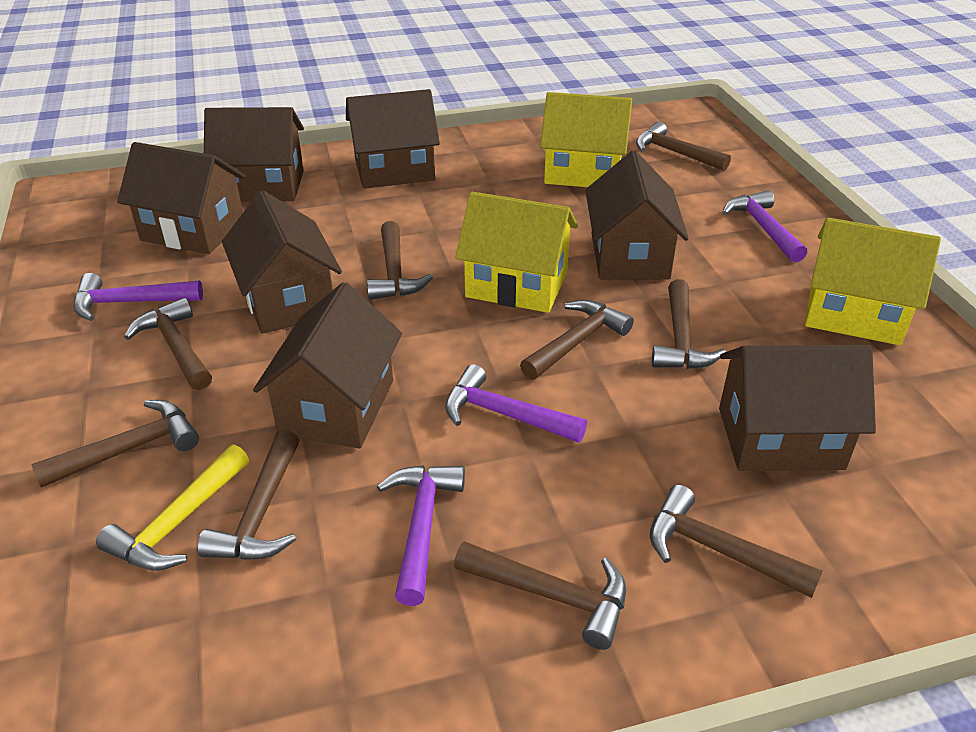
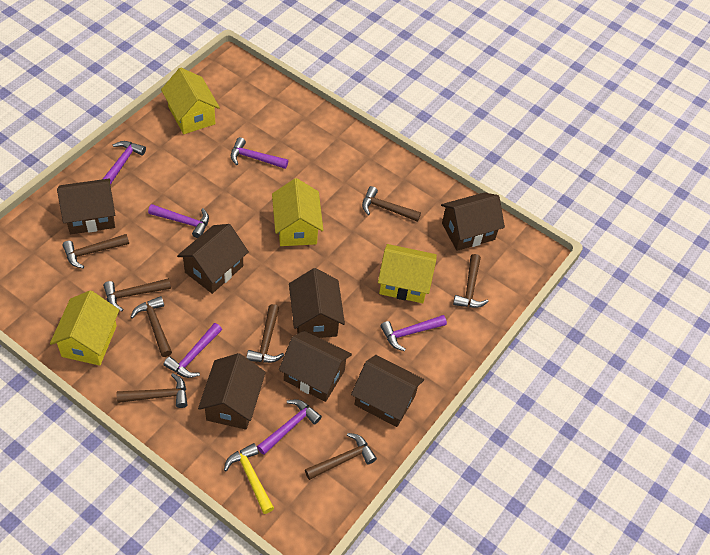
brown hammer: [31,400,199,488] [124,298,212,390] [197,430,299,560] [367,221,433,300] [454,541,626,650] [520,300,634,380] [636,122,731,171] [650,485,823,598] [652,279,726,369] = 9 -> [62,234,129,268] [103,278,171,311] [117,373,187,408] [131,296,172,357] [246,304,284,363] [305,433,377,480] [362,186,421,222] [453,254,489,308] = 8
purple hammer: [73,273,203,321] [377,465,465,606] [445,364,587,443] [722,190,807,263] = 4 -> [103,141,146,185] [148,204,209,238] [164,323,222,378] [231,137,288,169] [257,399,322,455] [380,315,447,351] = 6
yellow house: [455,192,578,313] [540,92,632,187] [805,218,941,345] = 3 -> [50,290,119,366] [161,68,220,134] [272,178,324,246] [378,244,437,303] = 4

